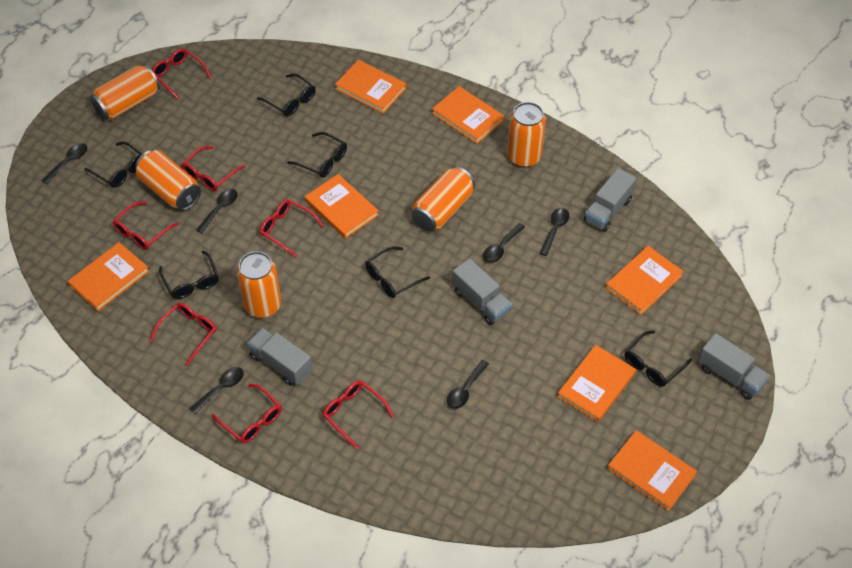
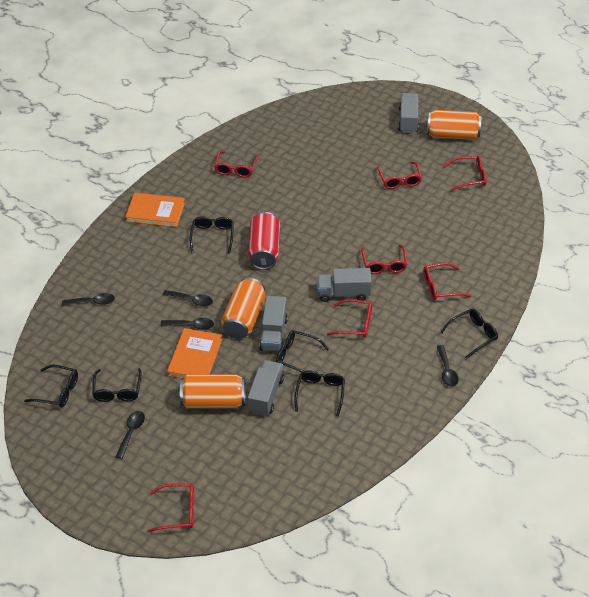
black spoon: [41,143,87,184] [189,367,244,414] [196,189,238,234] [447,360,489,409] [483,223,525,263] [539,208,569,256] = 6 -> [62,293,115,306] [116,411,145,459] [161,318,214,330] [163,290,213,307] [437,345,459,386] = 5
orange book: [68,242,149,311] [305,174,379,239] [335,60,407,114] [432,86,504,144] [557,345,636,422] [605,246,684,315] [607,430,697,511] = 7 -> [125,193,185,227] [167,328,222,378] = 2
orange can: [90,64,160,120] [135,150,201,211] [237,251,281,318] [412,166,475,232] [507,102,546,167] = 5 -> [180,375,246,409] [221,278,266,339] [427,110,481,140] = 3
red can: none = 0 -> [248,212,280,270] = 1

